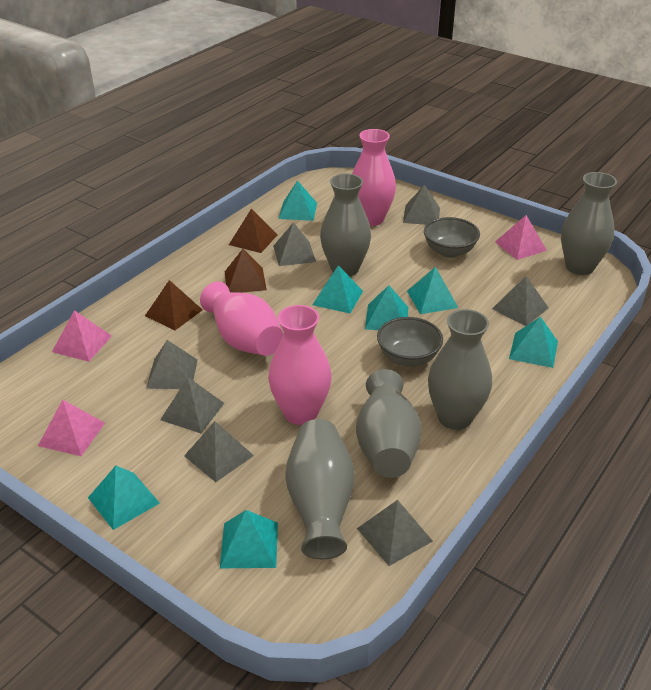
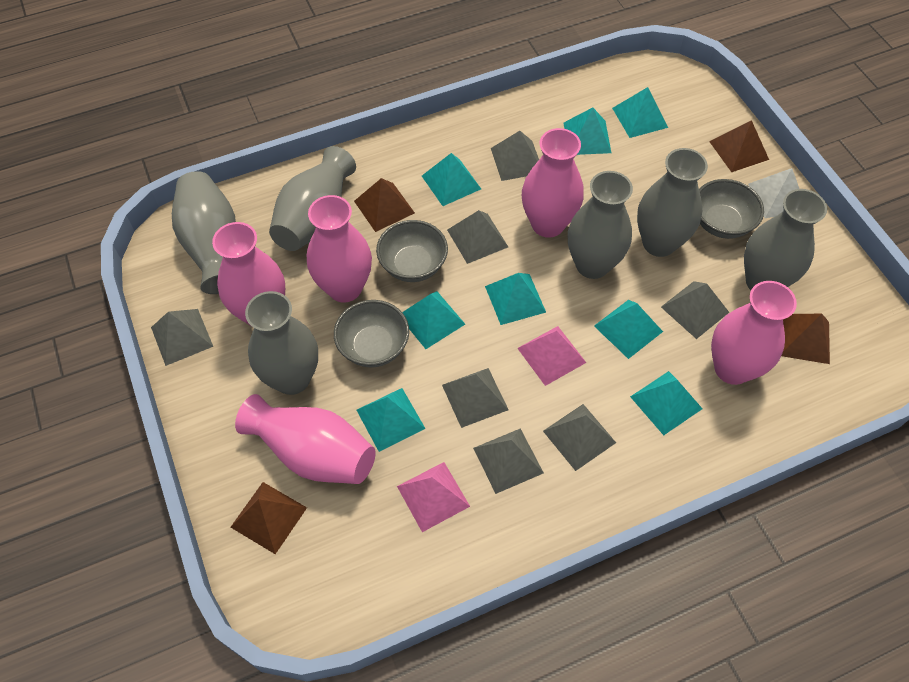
brown pyramid: [145,280,203,330] [225,249,267,293] [229,209,277,253] = 3 -> [231,482,307,554] [354,178,415,232] [709,120,769,172] [782,314,830,364] = 4
grey bowl: [377,317,443,367] [424,217,480,258] = 2 -> [334,300,409,367] [376,220,448,282] [699,179,764,239] = 3
grey vase: [285,419,355,559] [320,174,371,277] [356,369,422,478] [428,309,492,430] [561,172,617,275] = 5 -> [172,171,236,294] [245,291,318,395] [269,146,356,251] [568,171,633,279] [637,148,708,257] [744,189,827,290] = 6
pink pyramid: [38,400,105,456] [52,310,112,362] [495,215,547,260] = 3 -> [397,462,470,532] [517,326,586,386] = 2
pink vase: [200,281,283,356] [268,305,332,425] [352,129,396,226] = 3 -> [212,222,285,326] [235,394,376,484] [307,195,372,302] [522,128,584,238] [711,281,797,385] = 5
turquoise pyramid: [88,466,160,530] [220,510,278,568] [279,180,317,221] [313,265,363,313] [365,285,408,330] [407,267,458,314] [509,316,558,368] = 7 -> [357,388,426,452] [402,291,465,349] [422,153,481,206] [485,273,546,325] [563,107,611,155] [594,300,663,359] [612,87,668,138] [630,371,702,435] = 8
white pyramid: none = 0 -> [748,168,799,218] = 1

